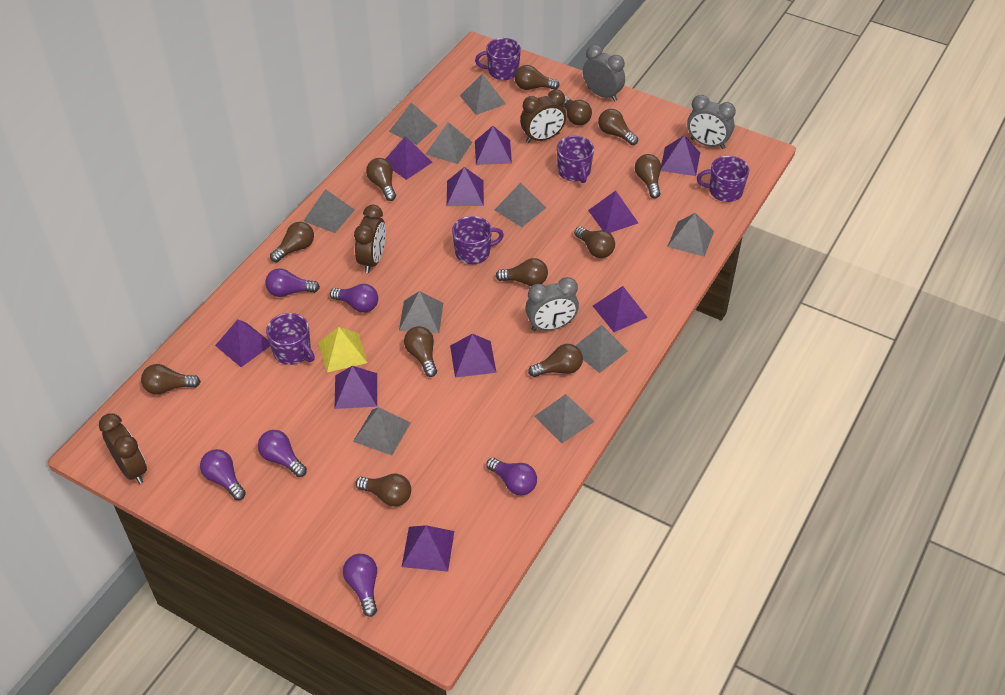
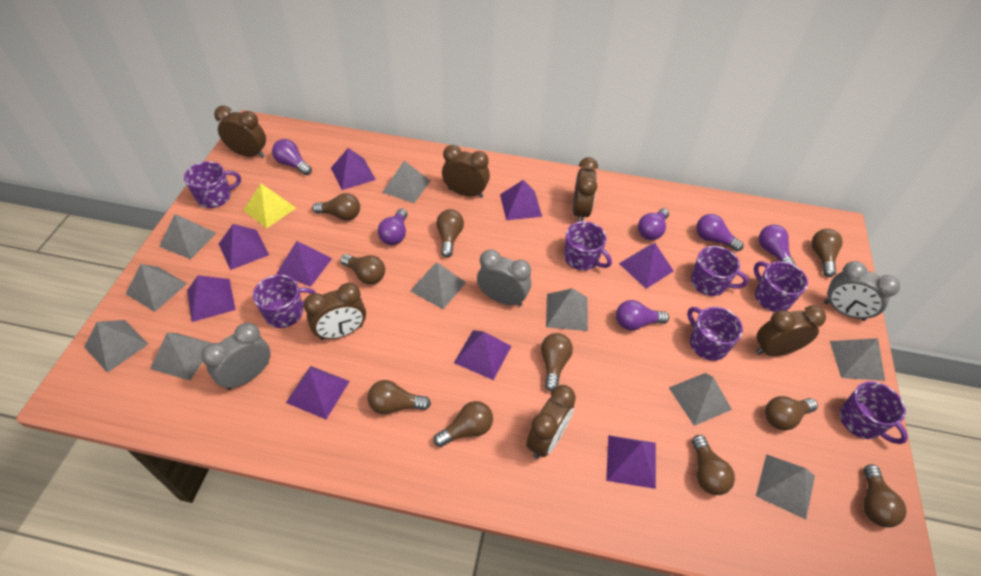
brown clock: [99,413,147,484] [354,205,386,273] [520,89,566,143] = 3 -> [214,106,266,158] [304,283,366,340] [442,145,490,198] [526,385,576,459] [573,157,598,222] [755,305,826,356] = 6
brown light bulb: [141,364,201,395] [270,222,314,262] [355,473,411,507] [366,158,396,201] [404,326,437,377] [496,258,548,286] [515,65,560,90] [528,344,583,377] [562,96,592,125] [574,227,615,258] [598,109,638,145] [635,154,661,198] = 12 -> [312,193,360,220] [340,254,385,285] [368,380,431,414] [434,401,493,447] [436,209,464,258] [541,333,573,392] [692,435,735,495] [765,396,818,431] [812,229,843,277] [863,464,907,528] = 10
purple mug: [266,313,315,365] [452,216,504,264] [475,38,521,80] [557,136,594,183] [697,156,749,202] = 5 -> [184,161,241,208] [253,275,316,328] [564,221,612,271] [687,307,743,361] [691,246,749,296] [754,261,808,312] [839,381,908,444] = 7
purple pyramid: [215,319,270,367] [334,366,377,409] [386,136,433,180] [402,525,454,572] [447,167,484,206] [450,334,496,378] [475,126,512,165] [588,191,638,233] [593,286,648,332] [661,135,700,176] = 10 -> [187,275,236,322] [219,224,269,270] [276,241,332,287] [286,366,350,419] [331,148,376,190] [454,330,511,380] [500,180,542,220] [606,435,656,489] [619,243,673,289] = 9

